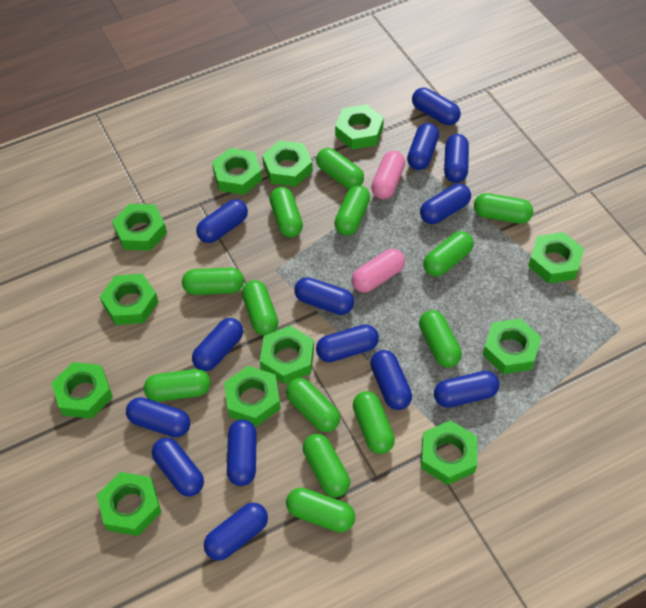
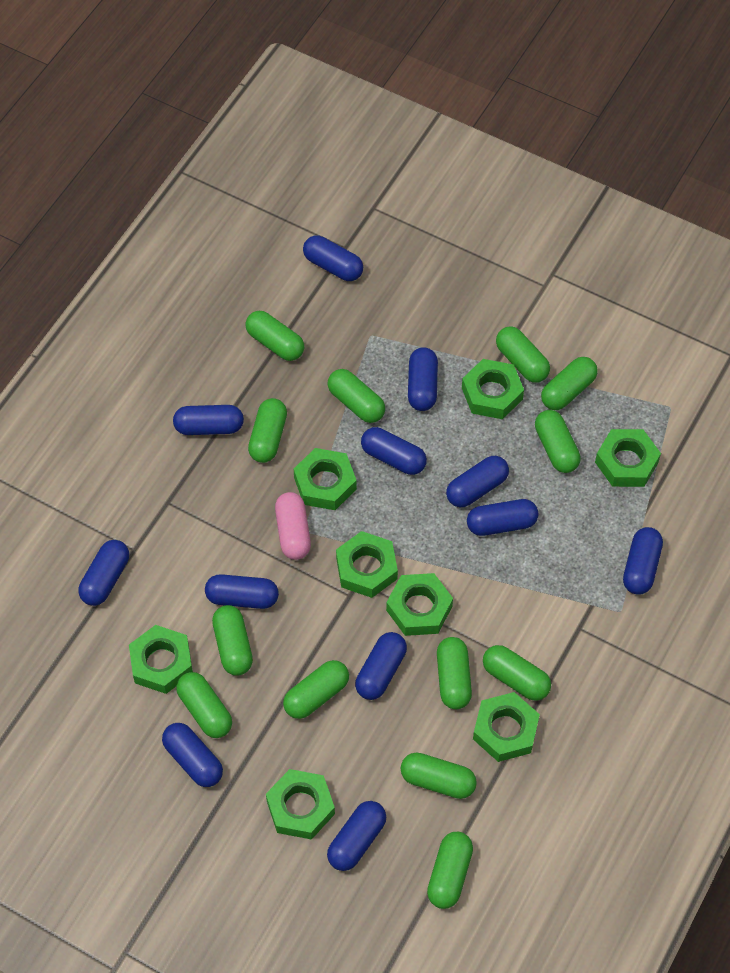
blue capsule: [126,397,190,437] [152,438,204,496] [192,318,243,371] [196,199,248,243] [204,503,268,561] [227,419,257,486] [294,277,354,315] [316,324,379,362] [370,350,412,410] [407,123,439,170] [412,88,461,125] [420,184,471,224] [434,371,499,408] [444,134,469,183] = 14 -> [78,540,129,606] [162,723,223,787] [173,405,244,435] [205,574,279,609] [303,235,363,281] [327,801,386,871] [355,632,407,700] [361,427,427,475] [408,347,438,411] [446,456,509,507] [467,499,538,536] [623,527,663,595] = 12
green nut: [51,362,113,419] [97,472,161,536] [100,274,159,325] [112,204,167,251] [212,148,262,195] [224,366,281,426] [260,325,314,384] [262,141,313,187] [335,104,384,150] [421,420,477,485] [483,318,542,374] [528,232,584,284] = 12 -> [129,625,193,694] [266,769,335,840] [294,448,357,510] [336,531,398,598] [386,573,453,636] [462,359,524,419] [473,692,540,762] [595,429,661,487] = 8
pink capsule: [351,249,405,293] [371,151,405,199] = 2 -> [275,492,311,560] = 1

